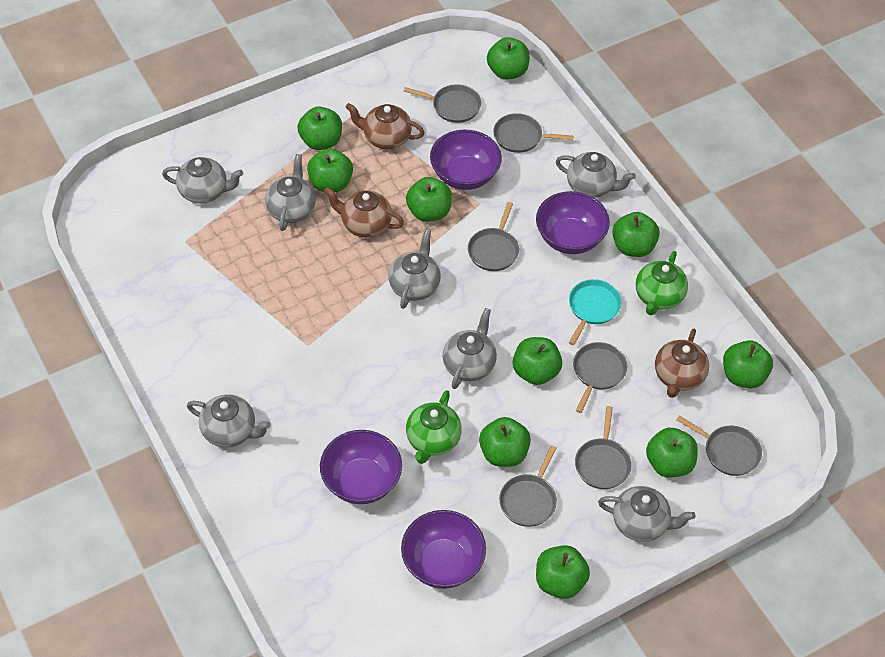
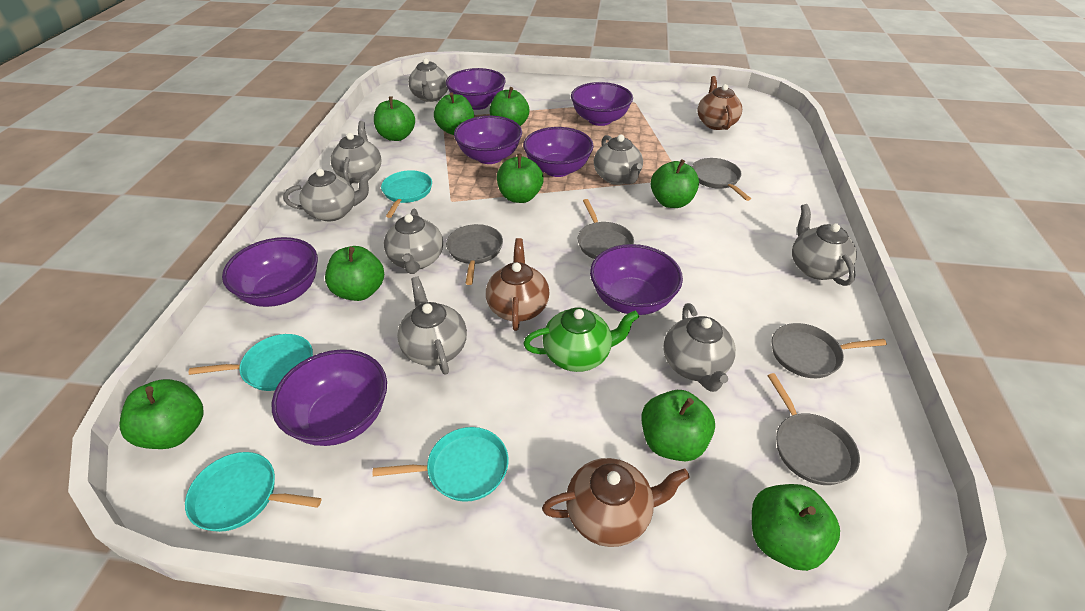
green apple: [298,106,342,150] [307,148,353,192] [406,177,452,222] [479,417,531,467] [487,37,529,80] [513,337,562,385] [536,545,590,599] [612,212,660,257] [646,428,698,477] [723,340,773,388] = 10 -> [119,379,204,449] [325,246,384,301] [374,96,415,141] [434,92,474,135] [490,87,529,126] [497,154,543,203] [641,390,715,461] [651,159,699,208] [752,484,840,571] = 9
green teapot: [406,390,462,464] [636,251,688,315] = 2 -> [523,308,639,372] = 1
grey pan: [404,84,481,123] [468,202,519,271] [493,113,574,153] [499,445,557,527] [573,342,627,413] [575,406,631,489] [677,416,762,476] = 7 -> [446,224,503,285] [578,199,634,259] [692,158,751,201] [767,373,860,485] [772,323,887,378] = 5
grey teapot: [162,157,243,204] [187,394,271,448] [265,154,316,231] [388,229,441,309] [443,308,497,389] [556,152,636,198] [598,486,696,542] = 7 -> [283,169,372,222] [330,121,382,184] [384,209,443,274] [397,277,467,375] [408,58,448,102] [594,134,643,185] [663,303,736,392] [792,204,857,286] = 8
purple bowl: [320,430,402,504] [401,510,486,589] [430,130,502,190] [536,191,610,254] = 4 -> [222,237,318,307] [272,349,387,446] [446,68,506,110] [454,116,522,164] [523,127,594,177] [571,82,633,126] [590,244,683,315] = 7
turquoise pan: [569,279,622,345] = 1 -> [185,452,321,532] [189,334,313,391] [373,427,509,502] [381,170,432,218] = 4

